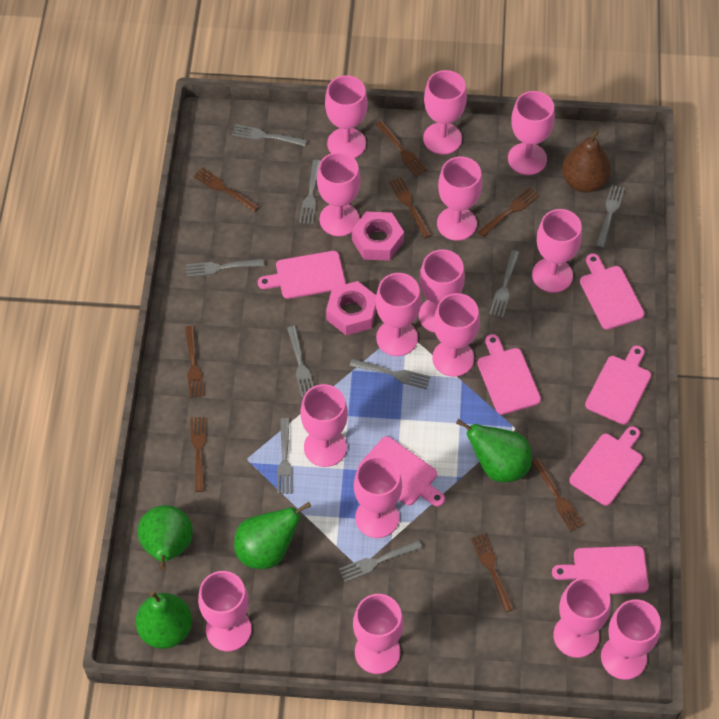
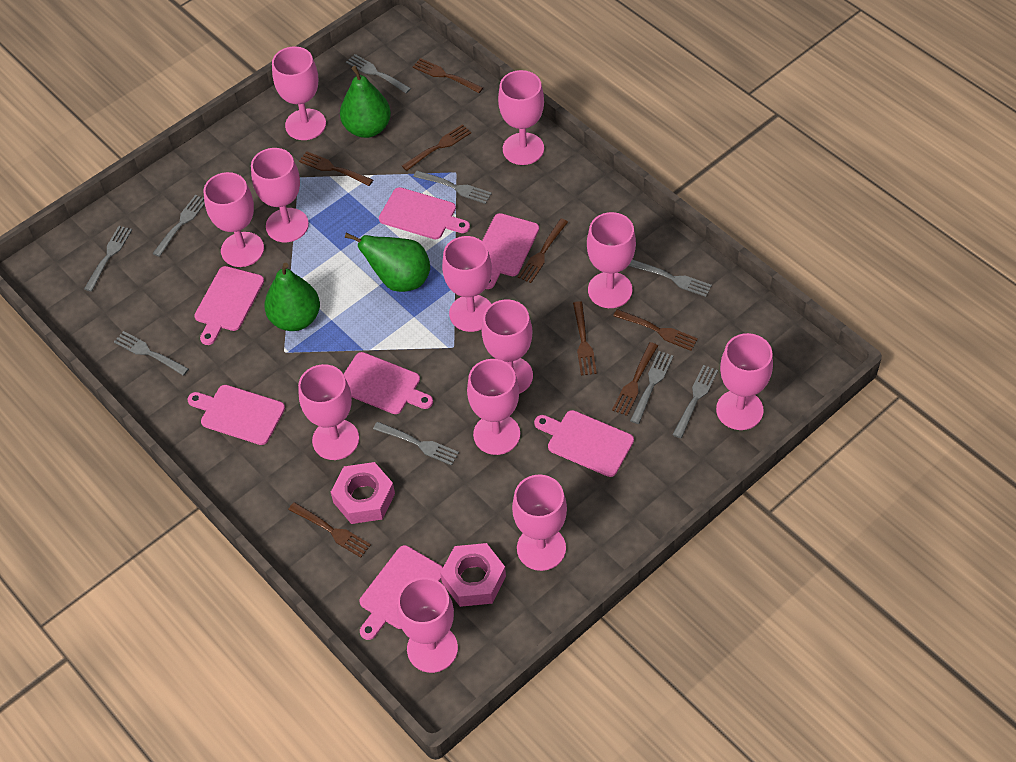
brown pear: [562,129,611,193] = 1 -> none = 0
green pear: [136,591,192,649] [138,505,193,570] [234,502,311,569] [456,419,532,482] = 4 -> [264,263,320,331] [340,66,391,138] [345,233,430,292] = 3
pink goblet: [198,571,251,651] [301,384,348,467] [317,152,361,236] [325,75,368,158] [353,594,403,674] [354,456,402,538] [376,273,421,356] [419,249,465,333] [423,70,467,155] [432,293,480,377] [437,157,482,241] [508,91,555,175] [532,209,582,293] [553,577,610,658] [601,599,661,680] = 15 -> [204,172,264,267] [251,148,309,242] [272,46,326,140] [298,364,359,460] [397,577,458,673] [442,236,492,332] [467,359,520,455] [482,299,533,394] [498,70,544,165] [512,474,567,571] [587,212,636,308] [716,333,773,430] = 12

